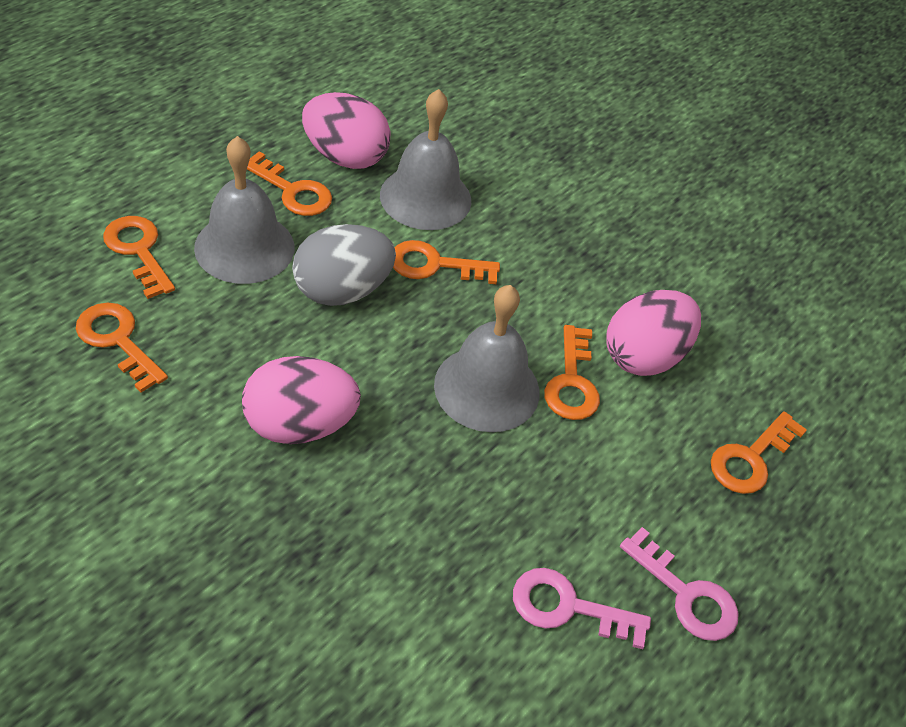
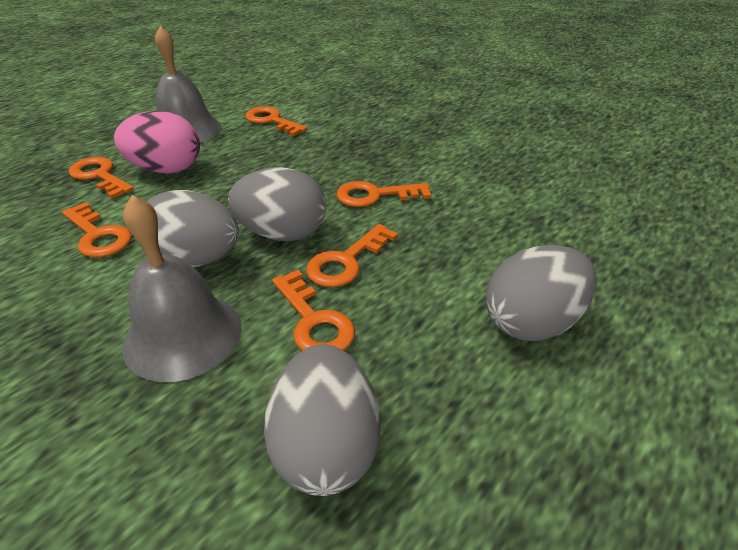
grey bell: [194,136,295,284] [380,89,471,230] [434,285,539,432] = 3 -> [122,195,242,382] [155,26,221,143] = 2
grey egg: [292,224,396,306] = 1 -> [140,190,239,267] [228,167,326,241] [264,344,381,496] [486,245,596,341] = 4
pink egg: [242,356,361,444] [302,92,390,169] [606,290,701,376] = 3 -> [114,111,200,174] = 1
pink key: [513,568,651,649] [620,527,739,641] = 2 -> none = 0

